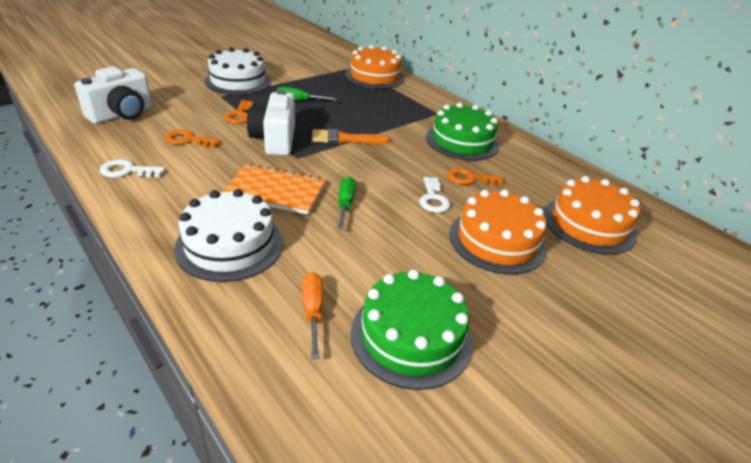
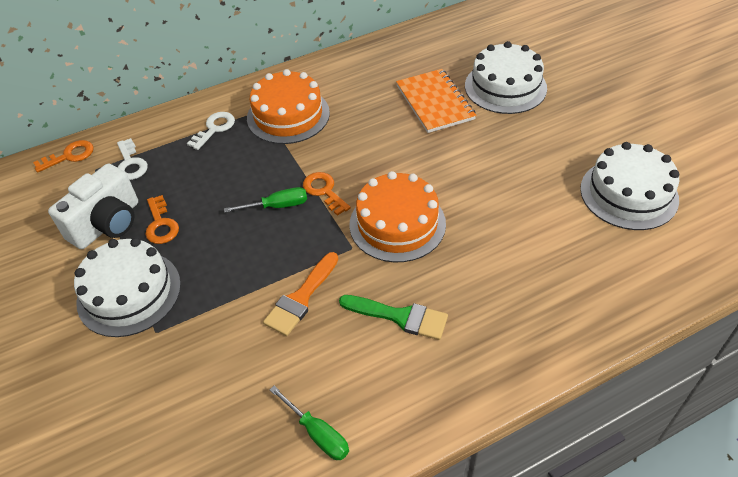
green brush: none = 0 -> [339,295,448,340] = 1
green cake: [350,270,473,390] [426,102,499,161] = 2 -> none = 0
orange cake: [345,45,405,89] [449,189,547,274] [544,176,640,255] = 3 -> [247,69,330,144] [349,171,446,262] = 2
orange screwdriver: [302,272,323,359] = 1 -> none = 0
white cake: [174,189,283,282] [204,47,271,95] = 2 -> [74,238,181,337] [465,41,547,114] [580,142,679,230] = 3
white camera: [74,66,152,124] [247,90,295,156] = 2 -> [48,163,138,249] = 1

